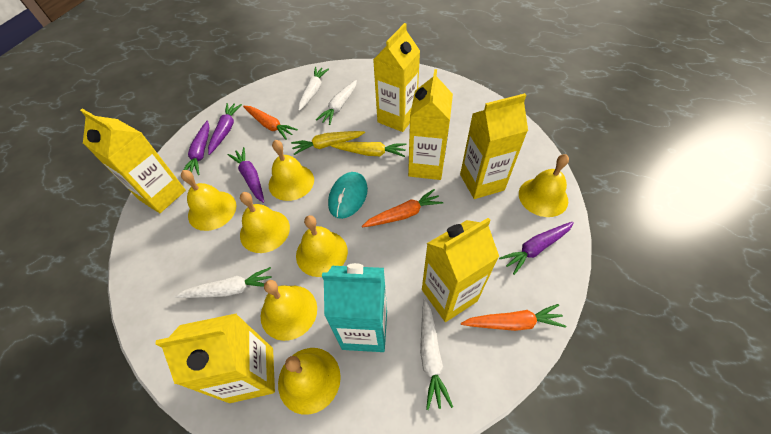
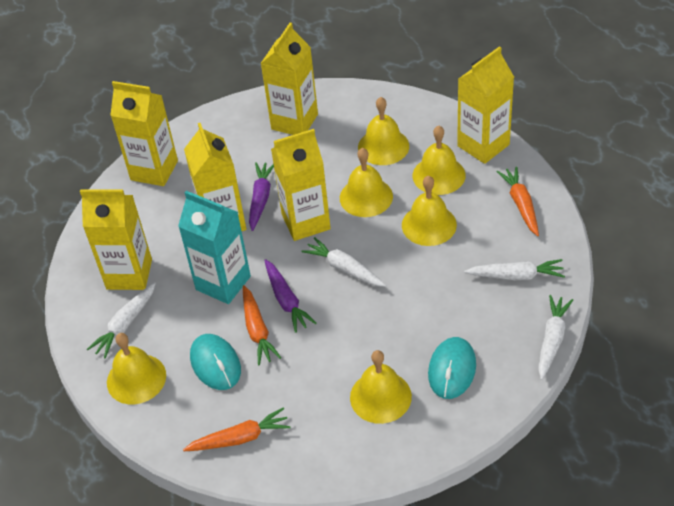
purple carrot: [184,121,210,175] [208,103,242,155] [228,147,264,203] [499,222,574,275] = 4 -> [249,162,274,231] [264,259,316,333] = 2
turquoise mouse: [328,172,368,219] = 1 -> [190,334,241,390] [428,337,476,399] = 2
yellow bell: [181,170,236,231] [240,192,290,253] [261,280,317,341] [269,140,314,201] [278,348,341,415] [296,215,348,277] [519,154,569,217] = 7 -> [107,333,166,404] [340,148,393,217] [350,350,412,424] [358,97,409,165] [402,176,457,246] [412,126,466,195] = 6
yellow carrot: [291,131,365,155] [331,142,406,157] = 2 -> none = 0

